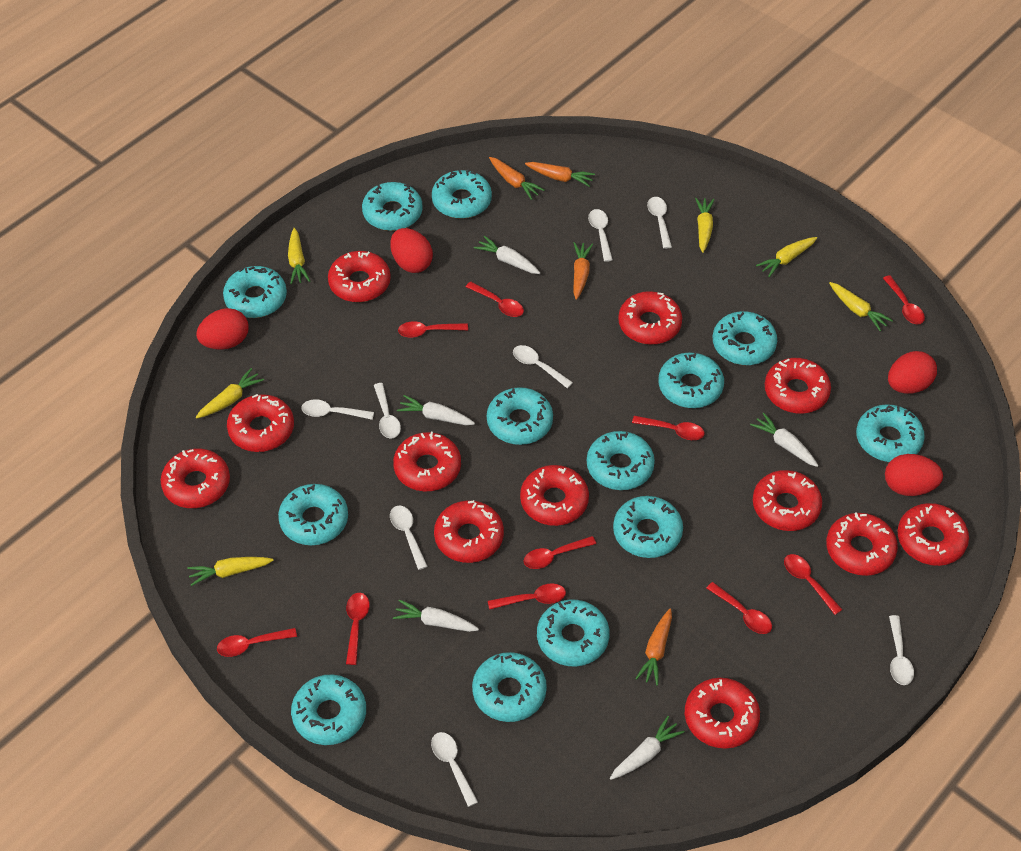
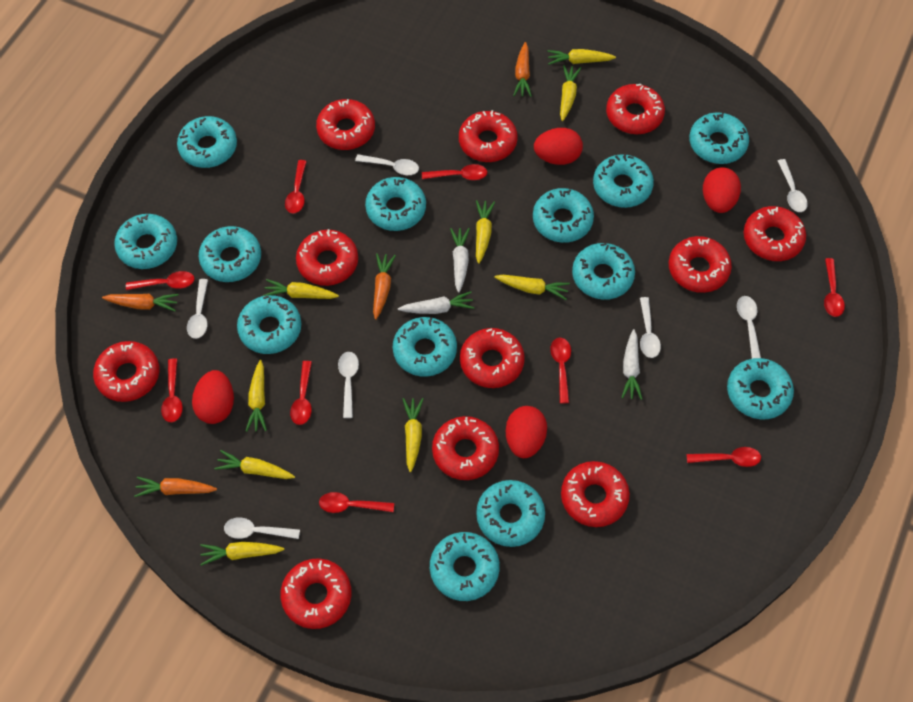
red donut: [161,449,230,508] [227,394,294,452] [328,251,391,302] [393,432,461,491] [434,500,504,563] [520,465,589,526] [618,291,682,345] [685,678,760,749] [753,470,822,531] [765,358,831,414] [826,512,898,576] [897,503,969,566] = 12 -> [93,341,159,402] [280,558,352,629] [296,229,358,286] [316,99,375,150] [432,416,499,480] [459,110,518,162] [460,328,525,388] [561,461,630,527] [606,84,665,134] [669,236,732,293] [744,206,806,261] = 11
red spoon: [217,628,297,657] [346,593,370,665] [398,321,468,338] [466,281,524,317] [488,583,566,610] [524,536,596,569] [632,416,704,440] [706,582,772,634] [784,554,842,615] [883,275,925,324] = 10 -> [126,271,195,290] [161,358,183,422] [285,160,307,213] [290,361,312,425] [319,492,394,513] [422,164,487,180] [550,338,571,403] [686,447,761,467] [824,258,845,317] = 9
white carrot: [393,599,479,632] [397,395,475,425] [474,236,540,274] [610,716,685,780] [750,413,818,467] = 5 -> [398,291,475,314] [450,228,470,293] [621,329,642,400] = 3
white spoon: [301,400,374,420] [374,383,401,438] [390,505,428,570] [431,732,478,807] [513,345,573,388] [588,209,613,262] [647,197,672,249] [889,615,914,685] = 8 -> [187,279,208,339] [224,517,300,539] [338,352,359,418] [355,154,419,175] [640,297,661,358] [737,296,761,359] [778,159,808,212] = 7
yellow carrot: [187,557,274,586] [196,368,264,419] [288,228,310,284] [695,198,715,253] [756,237,817,277] [829,282,893,331] = 6 -> [200,542,284,566] [214,450,295,479] [246,360,267,432] [263,279,339,299] [403,398,423,472] [476,200,495,264] [494,275,570,300] [547,49,616,65] [560,65,581,121] = 9

